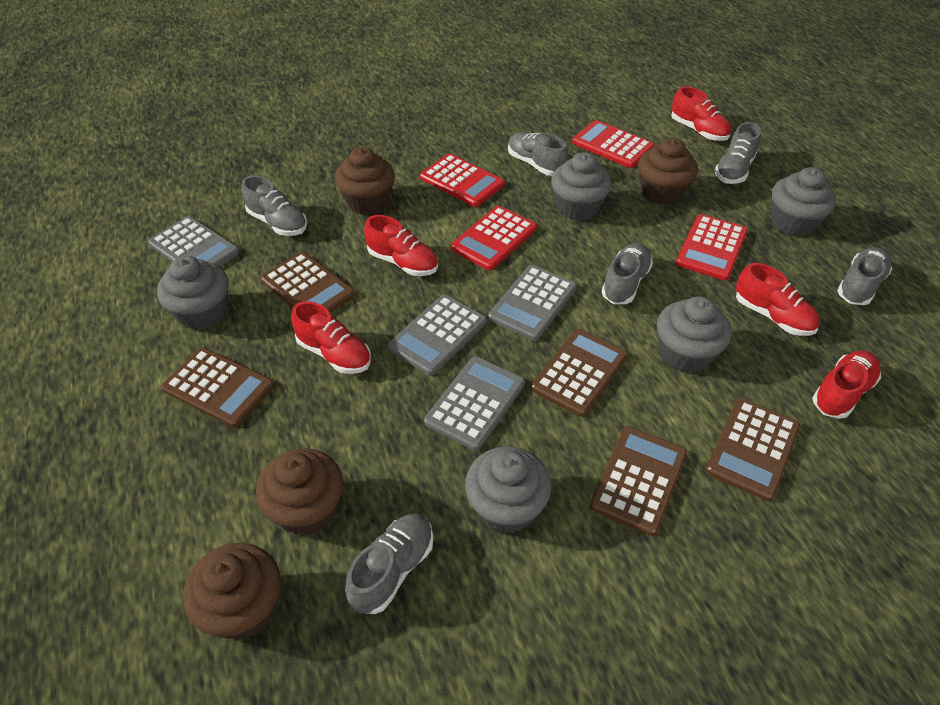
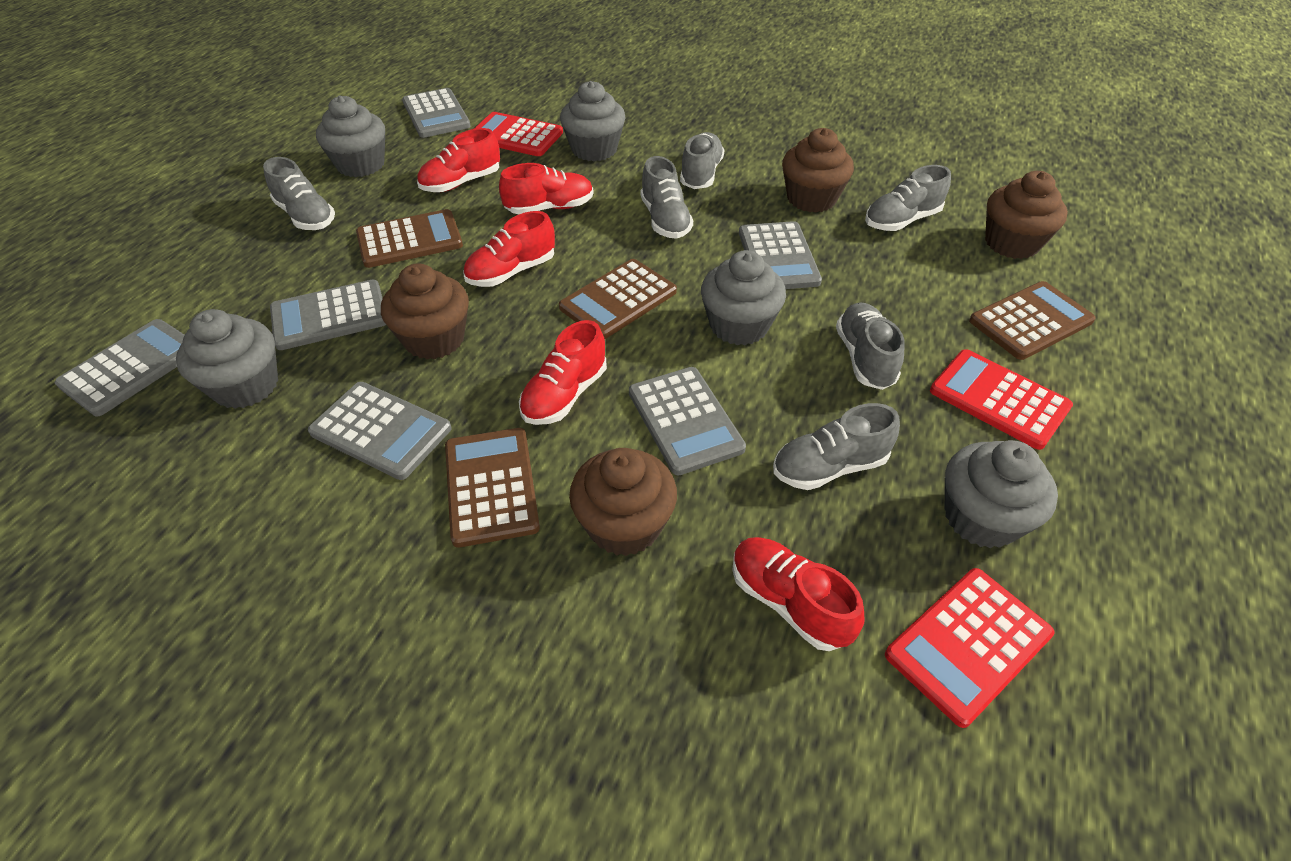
brown calculator: [161,347,274,428] [261,252,355,313] [531,329,628,417] [590,426,687,536] [706,398,800,501] = 5 -> [356,209,463,268] [445,428,540,548] [559,259,677,339] [969,281,1096,360] = 4
grey calculator: [148,216,239,267] [388,294,487,375] [424,356,525,451] [488,265,577,341] = 4 -> [55,319,185,416] [270,279,386,350] [308,382,452,480] [402,88,471,138] [629,367,746,475] [739,221,822,289] = 6
red calculator: [420,154,505,207] [451,206,537,270] [572,120,654,168] [676,214,748,281] = 4 -> [474,112,563,156] [885,568,1055,728] [930,349,1073,450] = 3

